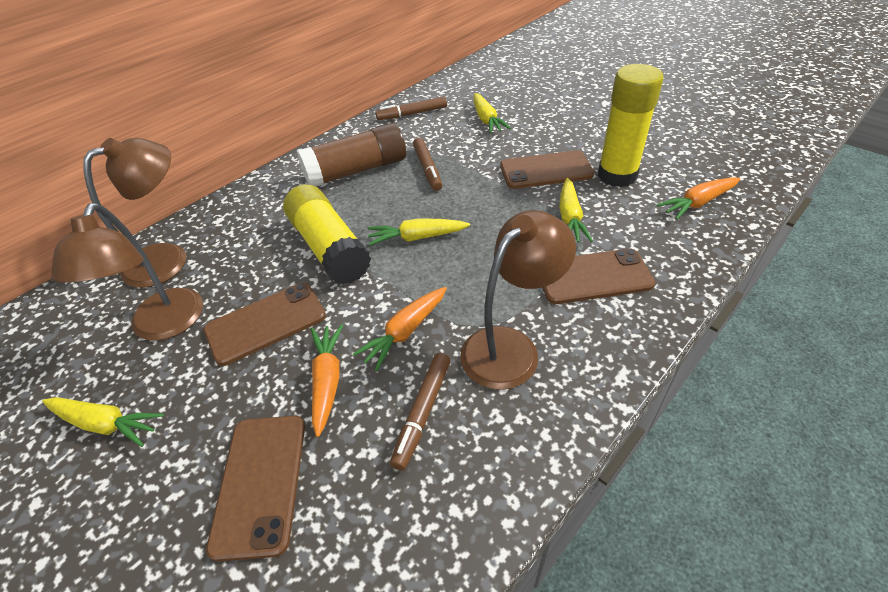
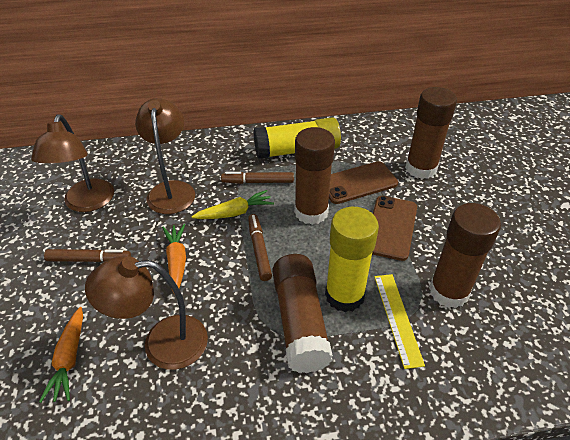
brown glue stick: [297,123,406,187] = 1 -> [273,254,333,373] [294,127,335,225] [405,87,457,179] [429,203,501,308] = 4
brown phone: [204,283,326,366] [206,416,305,562] [500,150,594,189] [542,248,655,304] = 4 -> [329,161,398,204] [372,196,417,261] = 2
orange carrot: [311,324,343,437] [353,287,447,371] [657,177,740,220] = 3 -> [39,307,83,403] [162,224,186,295] = 2
yellow carrot: [42,397,164,447] [367,218,470,246] [473,93,511,134] [559,178,593,242] = 4 -> [191,190,274,219] = 1
yellow ruler: none = 0 -> [374,274,425,369] = 1

